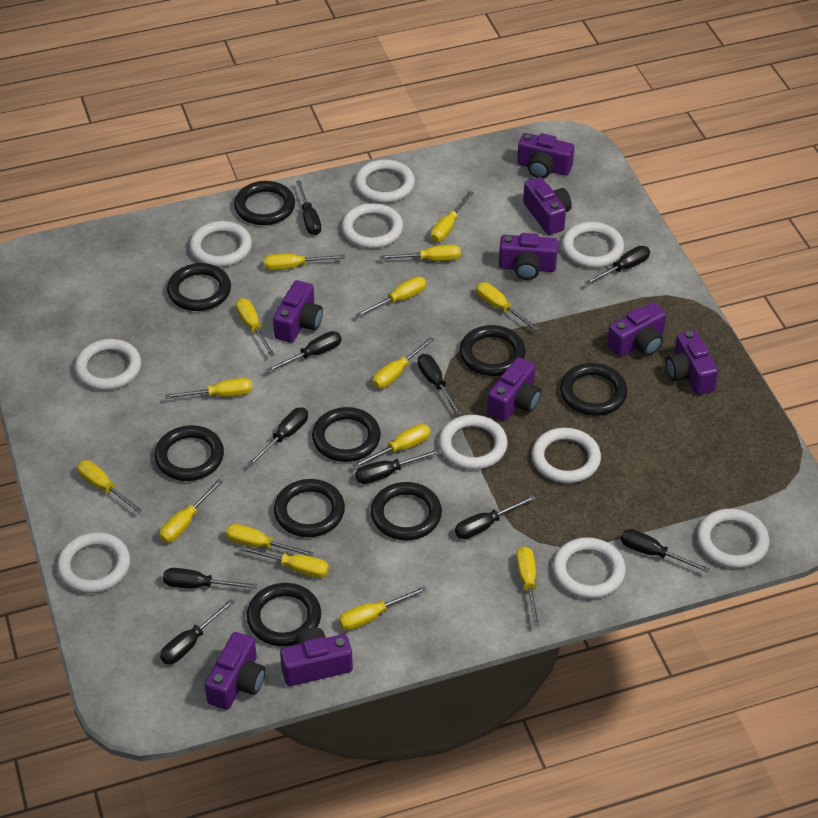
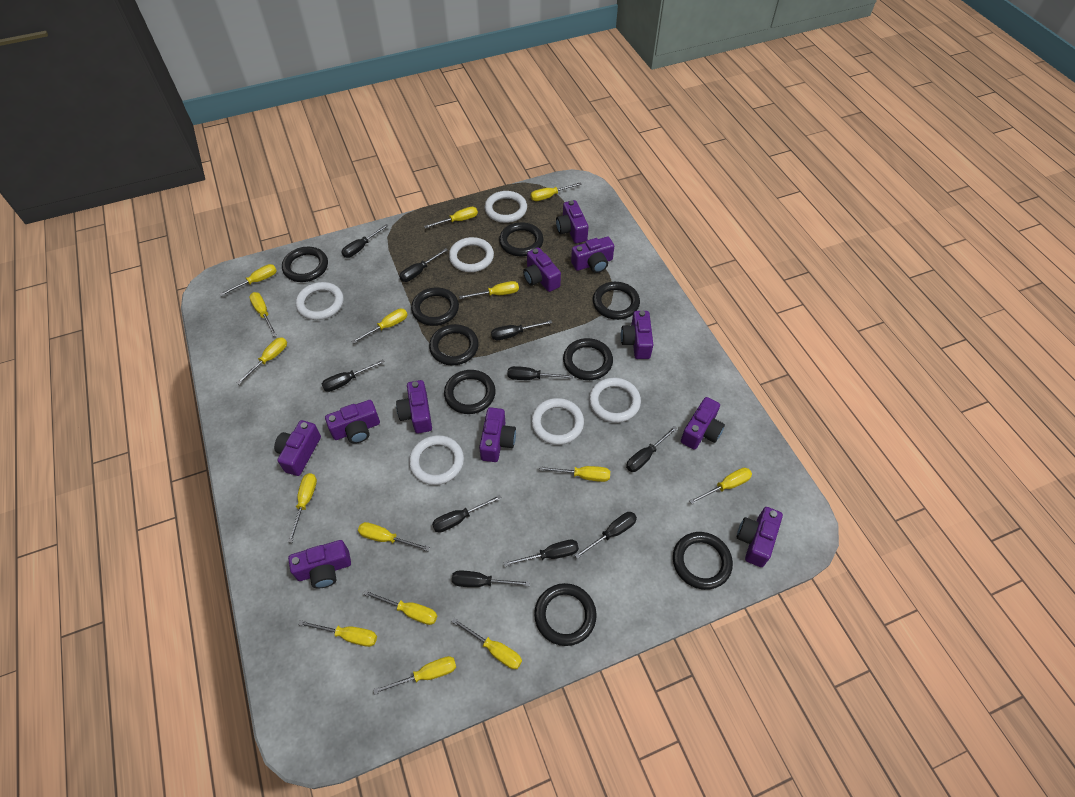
purple camera: [205,632,265,710] [273,280,323,343] [280,627,353,686] [487,357,541,421] [499,233,558,280] [517,133,574,178] [523,177,572,235] [607,302,666,357] [666,330,718,395] = 9 -> [274,420,321,476] [288,540,351,588] [325,400,380,444] [396,380,432,433] [479,407,516,462] [523,247,561,292] [556,200,588,243] [571,237,614,273] [621,311,653,359] [681,397,725,450] [737,507,783,567] = 11
white ring: [57,532,130,593] [75,339,141,390] [189,221,252,267] [341,203,403,249] [355,159,415,203] [439,415,508,470] [532,428,601,483] [553,537,626,599] [562,222,624,268] [697,509,770,568] = 10 -> [296,282,343,320] [409,435,464,485] [449,237,494,272] [485,191,527,223] [531,398,584,445] [589,378,641,423] = 6

